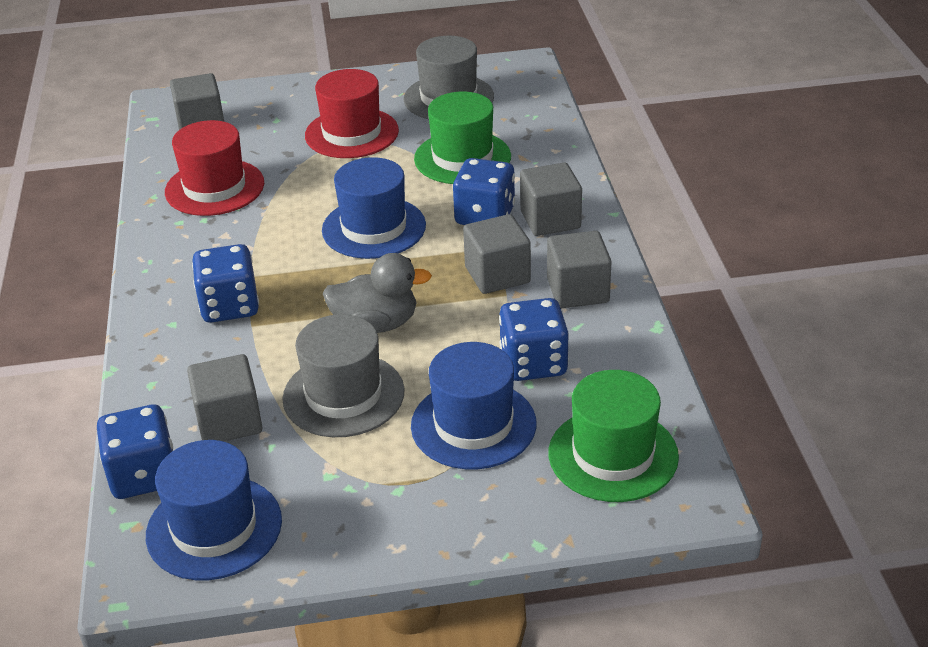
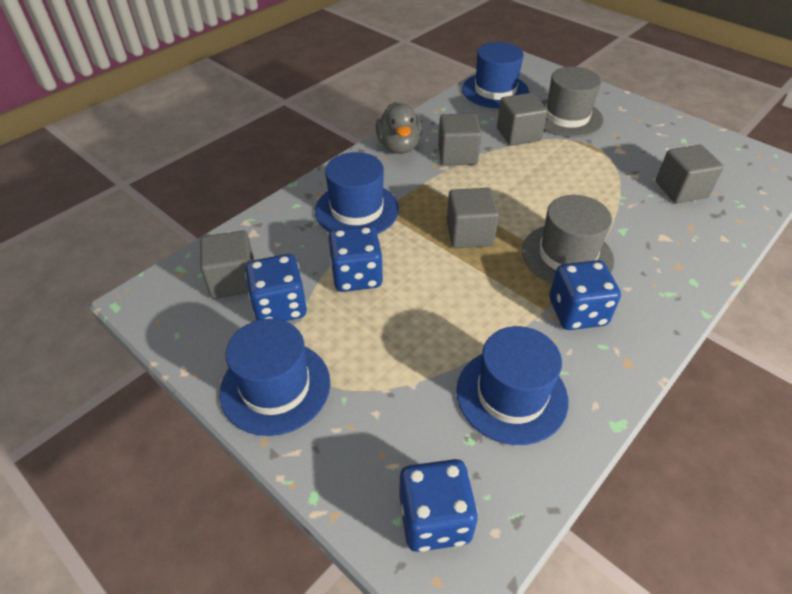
blue hat: [146,440,282,580] [322,157,426,259] [411,342,536,469] = 3 -> [219,318,330,436] [315,152,399,234] [456,326,568,445] [462,42,529,108] = 4
green hat: [414,92,511,184] [548,370,679,502] = 2 -> none = 0
red hat: [165,120,264,216] [305,69,399,158] = 2 -> none = 0

